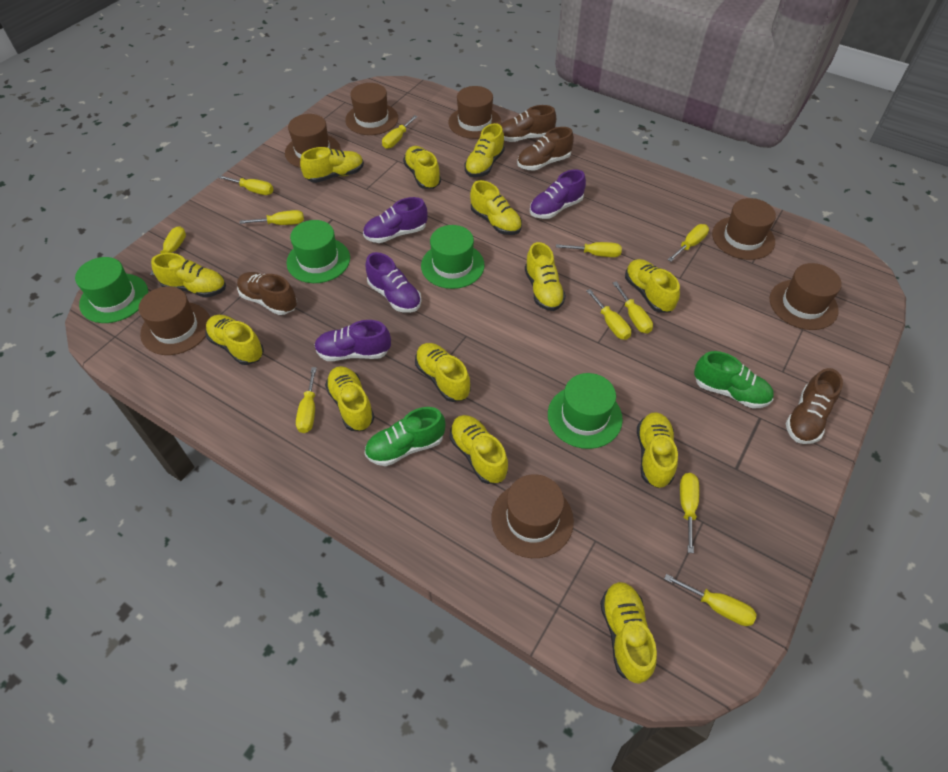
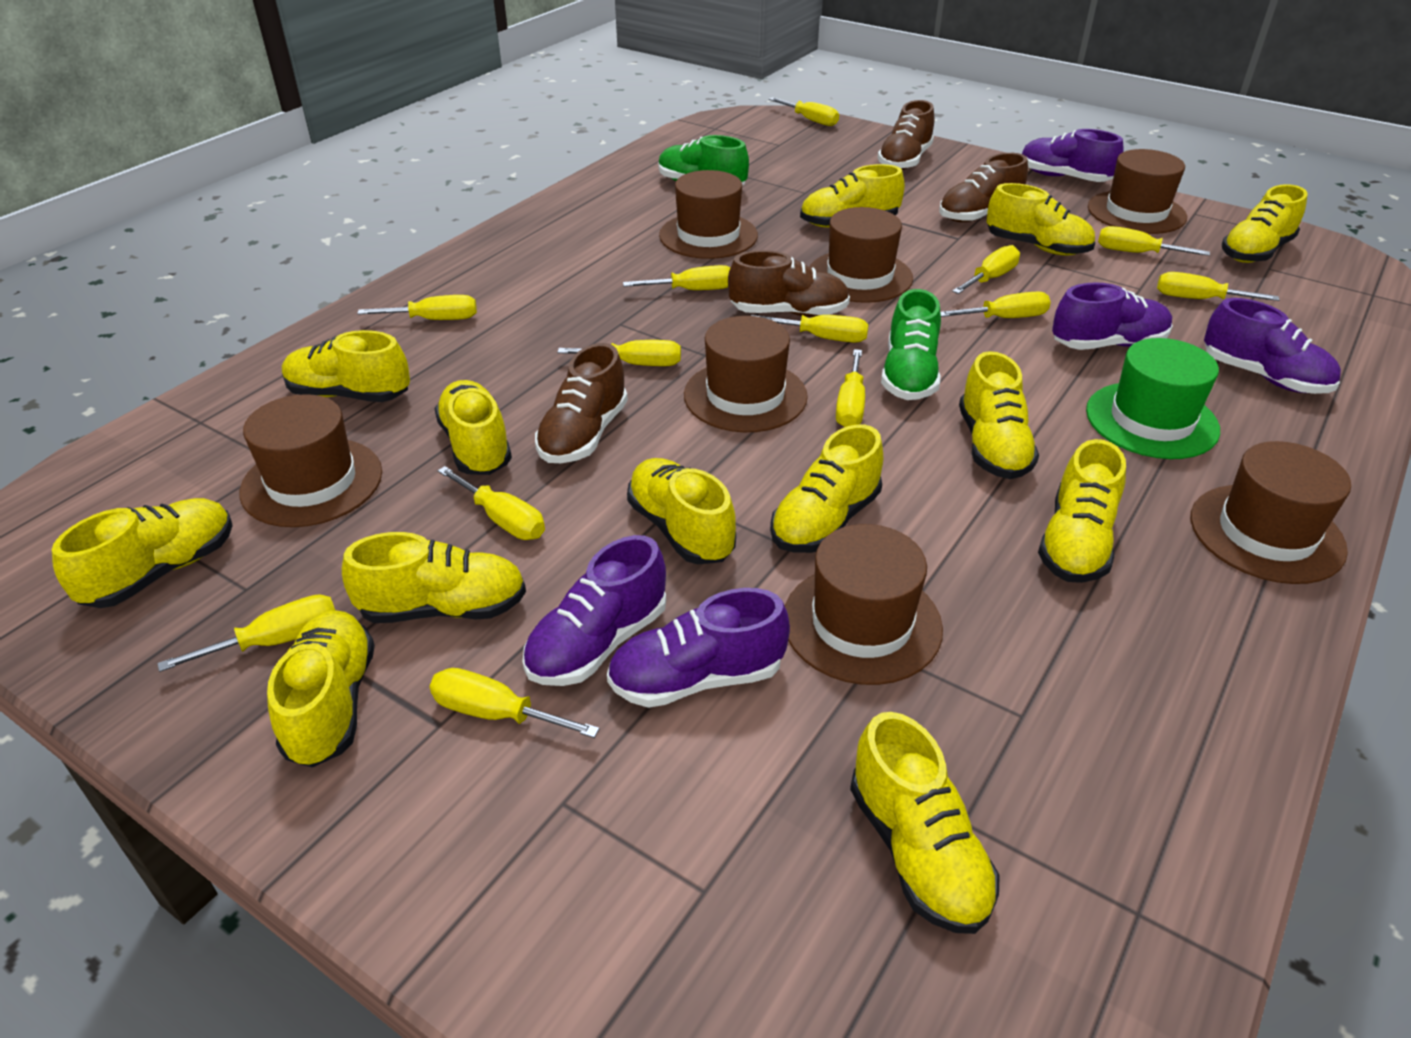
green hat: [75,257,148,323] [286,220,350,283] [421,225,485,289] [548,373,623,449] = 4 -> [1086,338,1220,459] = 1
purple shoe: [315,320,391,361] [363,197,428,243] [365,252,422,313] [530,169,586,219] = 4 -> [522,535,666,686] [607,588,790,708] [1022,129,1124,182] [1052,282,1173,350] [1204,298,1341,394] = 5
yellow screwdriver: [150,226,186,275] [218,175,274,195] [239,210,304,225] [296,367,317,433] [382,115,418,149] [556,242,622,257] [586,289,631,340] [613,281,653,334] [664,574,757,626] [667,224,709,262] [680,473,699,553] = 11 -> [157,594,335,672] [357,295,477,320] [430,668,600,738] [438,466,545,540] [557,340,681,366] [623,265,730,290] [751,315,869,342] [769,97,839,126] [836,349,865,427] [940,291,1051,318] [952,245,1020,294] [1098,226,1210,256] [1157,272,1279,301] = 13

